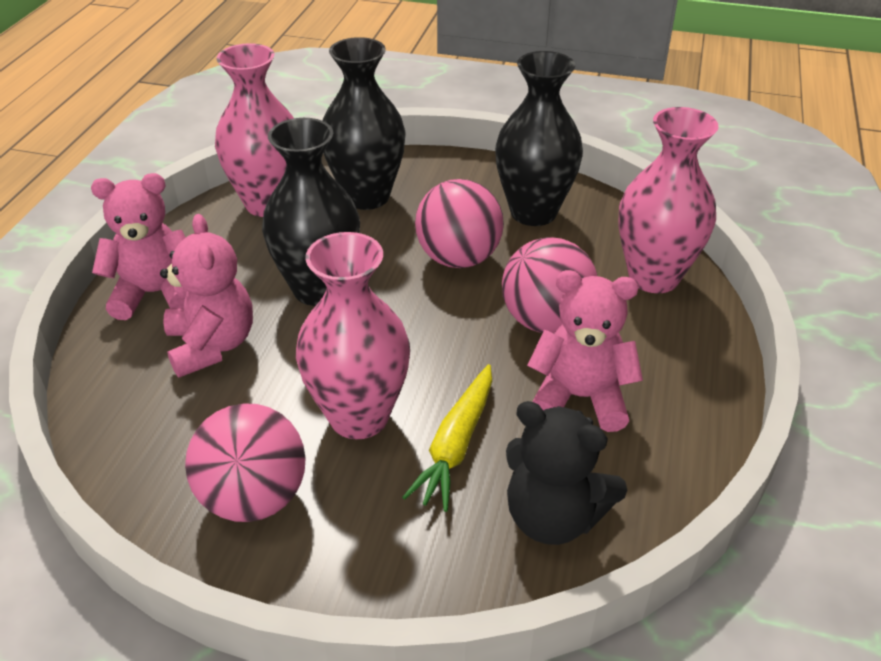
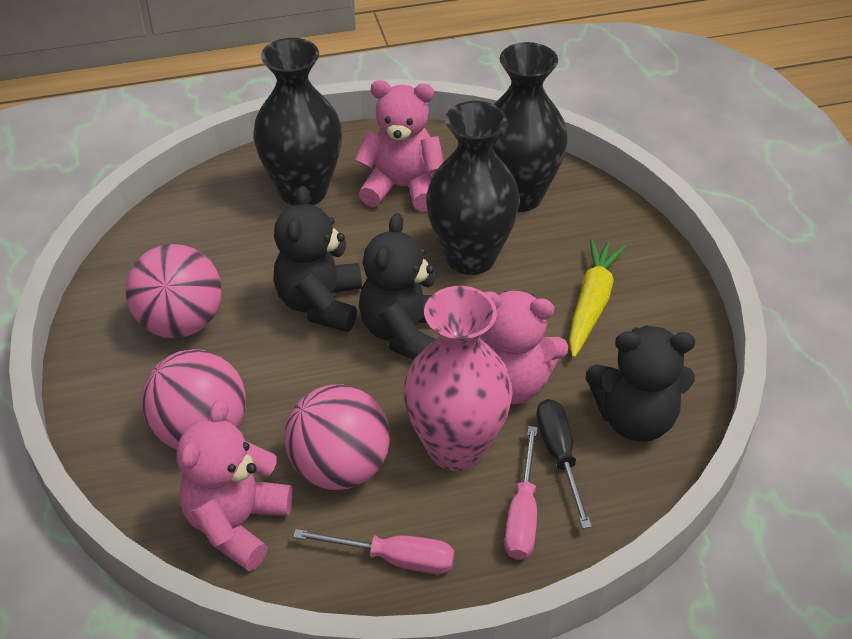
black screwdriver: none = 0 -> [537,399,592,529] = 1
black teddy bear: [506,401,627,545] = 1 -> [273,186,362,332] [359,213,437,360] [586,326,695,442] = 3
pink screwdriver: none = 0 -> [293,529,454,574] [504,426,538,560] = 2
pink vase: [215,43,294,217] [296,232,410,439] [618,107,719,293] = 3 -> [403,286,513,471] = 1

